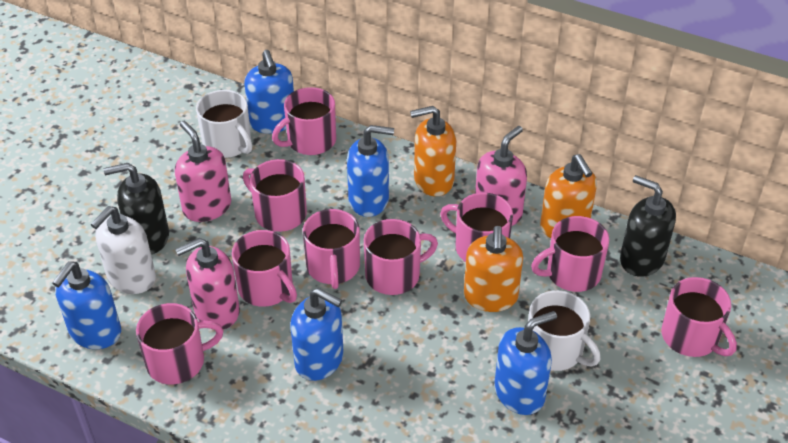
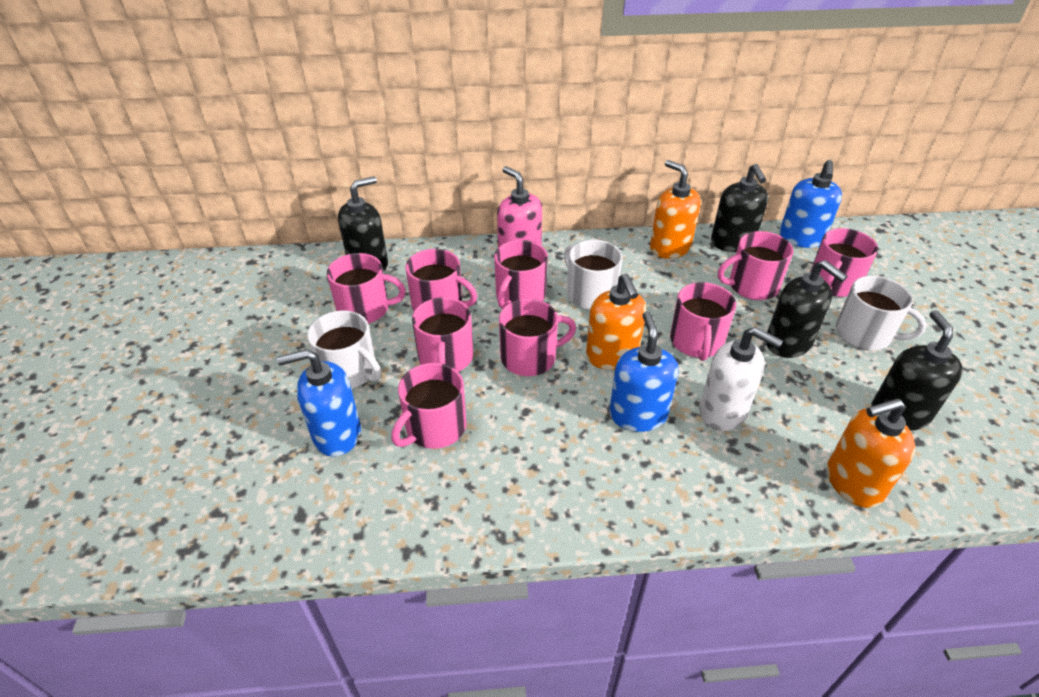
black soap dispenser: [103,163,169,254] [620,175,676,277] = 2 -> [338,176,388,271] [711,164,768,252] [766,260,847,358] [871,310,963,431] = 4
blue soap dispenser: [52,261,121,349] [244,50,294,134] [290,288,343,381] [347,125,394,217] [494,311,557,415] = 5 -> [277,349,361,457] [609,311,679,432] [779,160,842,248] = 3
pink soap dispenser: [175,121,231,222] [175,238,240,330] [475,126,527,226] = 3 -> [497,166,542,248] = 1
white mug: [196,90,252,158] [528,290,600,371] = 2 -> [307,310,381,388] [564,240,623,310] [836,276,927,350] = 3

